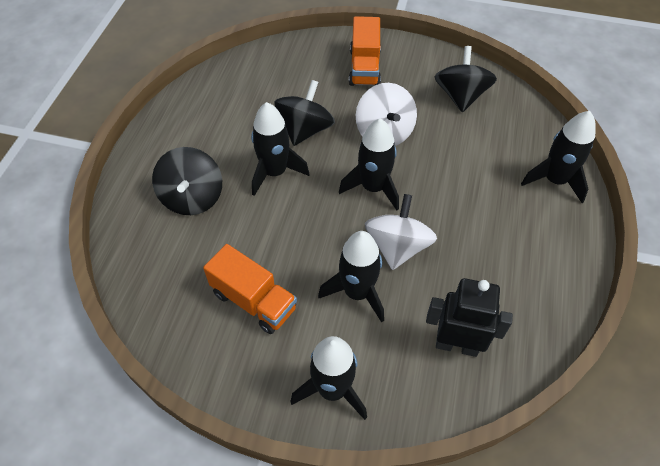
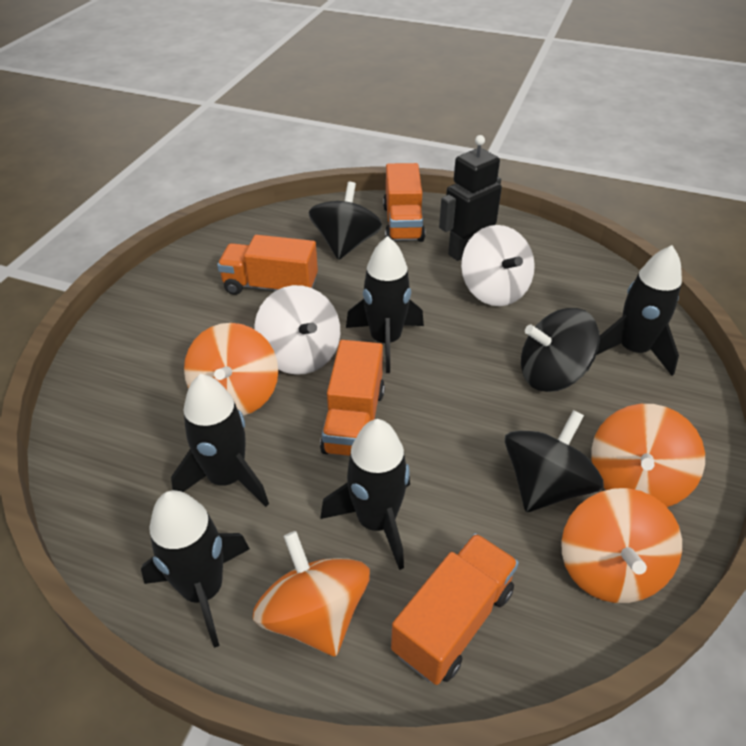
orange spinning top: none = 0 -> [184,323,278,416] [253,531,370,657] [561,488,682,603] [592,404,705,507] = 4
orange truck: [203,244,297,334] [349,16,381,86] = 2 -> [217,235,318,295] [320,340,385,456] [383,163,425,242] [391,533,519,685] = 4

